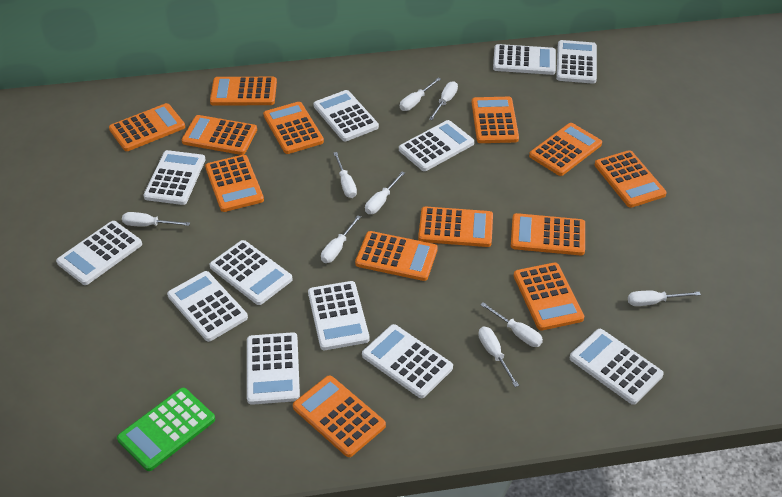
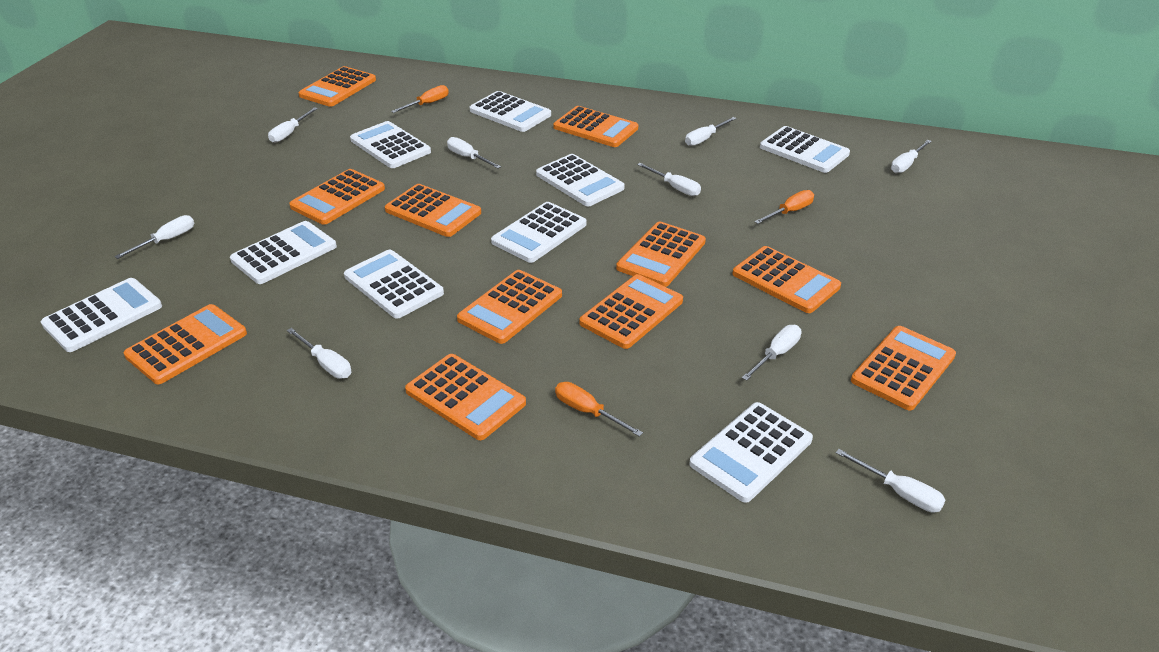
green calculator: [117,388,215,471] = 1 -> none = 0
orange calculator: [109,103,185,151] [182,115,257,155] [205,155,264,212] [210,77,277,105] [263,102,324,154] [293,375,386,457] [355,231,438,281] [418,207,493,247] [472,97,519,143] [511,213,585,256] [514,263,584,331] [529,123,602,176] [595,150,667,208] = 13 -> [124,304,247,384] [289,169,385,225] [298,66,376,107] [385,184,481,237] [405,354,526,440] [457,270,562,344] [554,106,638,147] [579,274,683,349] [616,222,706,287] [732,246,841,313] [851,326,956,411] = 11
orange screwdriver: none = 0 -> [391,85,449,113] [555,382,643,437] [754,190,814,224] = 3
white calculator: [56,221,142,285] [143,150,205,205] [167,271,248,342] [210,240,293,305] [247,332,300,405] [308,281,370,350] [313,90,379,141] [362,324,453,398] [399,120,474,171] [493,44,556,75] [556,40,597,84] [570,329,664,405] = 12 -> [41,278,162,352] [230,221,337,284] [344,250,444,318] [350,121,431,168] [470,91,551,132] [491,202,586,263] [536,154,625,206] [689,402,813,503] [760,126,850,173] = 9

